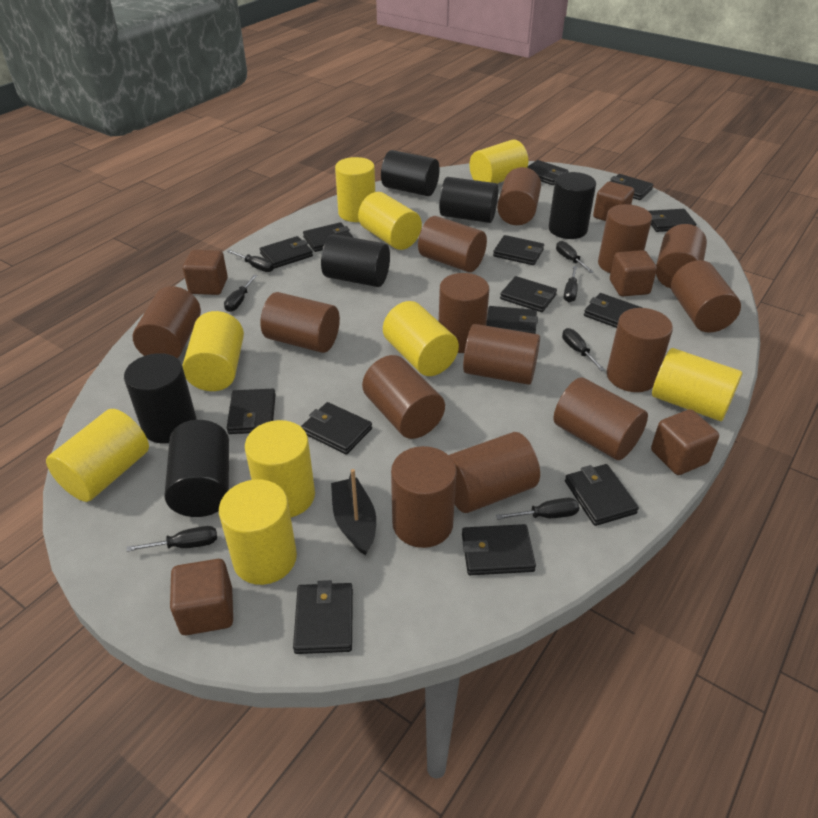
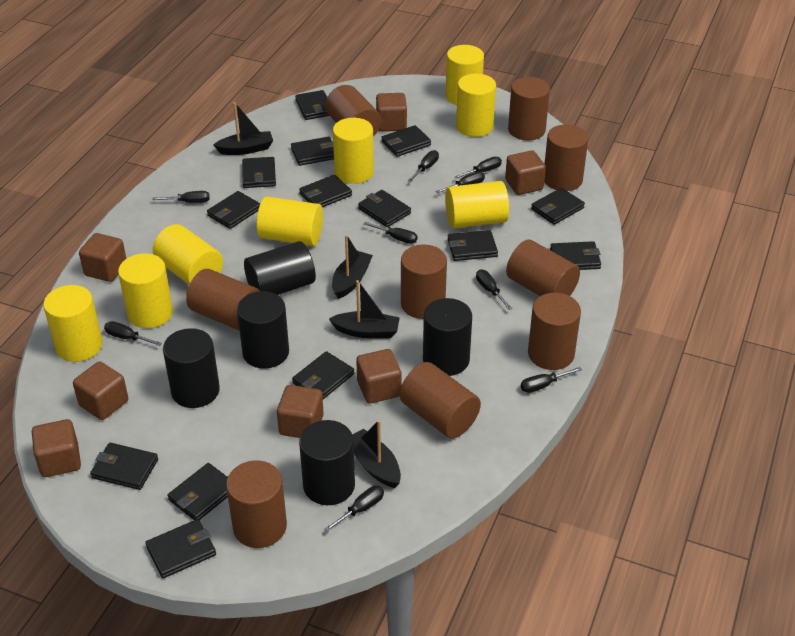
black boat: [331,469,376,555] = 1 -> [214,102,273,155] [329,280,400,338] [332,235,373,299] [352,420,401,488] = 4
black cylinder: [124,353,196,443] [165,420,229,517] [321,234,390,287] [381,150,440,196] [439,177,498,223] [548,172,596,239] = 6 -> [163,328,220,408] [237,291,289,369] [244,241,316,295] [299,420,355,505] [423,298,472,376] = 5
black screwdriver: [126,526,217,552] [224,275,257,312] [227,250,274,272] [496,498,580,520] [556,241,594,273] [562,328,605,371] [564,266,578,302] = 7 -> [104,321,162,346] [152,191,210,203] [325,486,384,532] [363,222,418,244] [408,150,439,182] [435,171,485,194] [454,157,502,179] [476,270,512,310] [521,367,582,393] = 9
brown cube: [170,559,233,635] [183,250,228,295] [593,182,634,221] [610,250,657,296] [651,409,719,475] = 5 -> [32,419,81,477] [73,362,128,420] [79,233,126,282] [277,385,324,438] [356,349,401,404] [376,93,407,132] [505,150,546,195] = 7
brown cylinder: [133,286,201,358] [260,292,340,353] [362,355,445,439] [391,446,457,548] [418,216,487,272] [439,273,489,353] [449,432,540,513] [463,324,540,385] [497,167,541,225] [554,377,648,460] [598,204,652,273] [607,308,673,392] [656,224,707,288] [671,260,741,333] = 14 -> [186,269,260,331] [226,460,287,548] [325,85,381,137] [400,362,481,438] [401,245,447,319] [506,240,580,296] [508,77,550,140] [528,293,581,370] [544,125,589,191] = 9
yellow cylinder: [46,409,149,502] [182,311,244,391] [219,479,297,585] [245,420,315,517] [335,157,375,222] [358,192,422,250] [383,301,459,376] [469,140,528,184] [652,348,742,421] = 9 -> [43,285,103,362] [118,253,173,328] [153,224,223,285] [257,196,323,246] [333,118,374,184] [445,181,509,228] [446,45,484,105] [456,74,496,137] = 8

